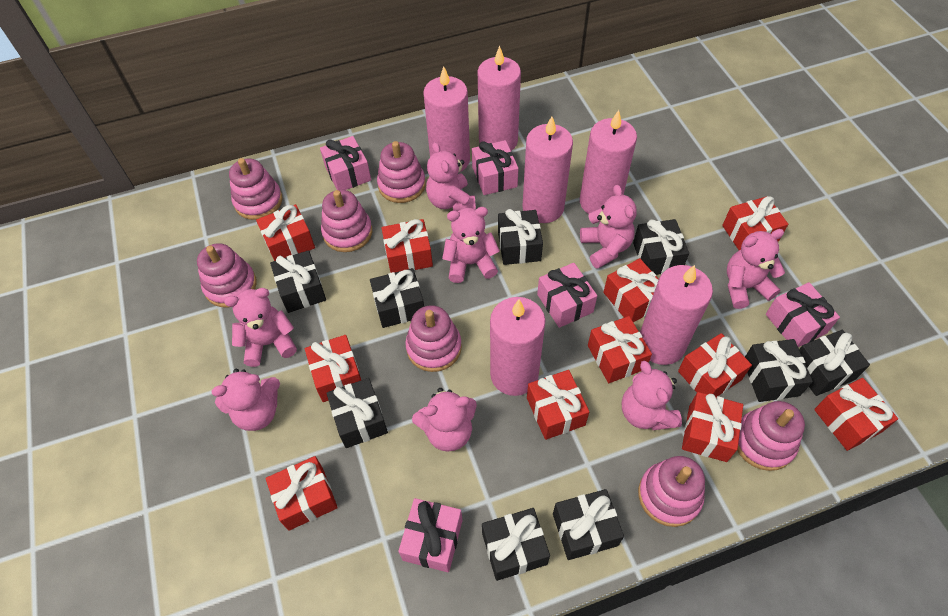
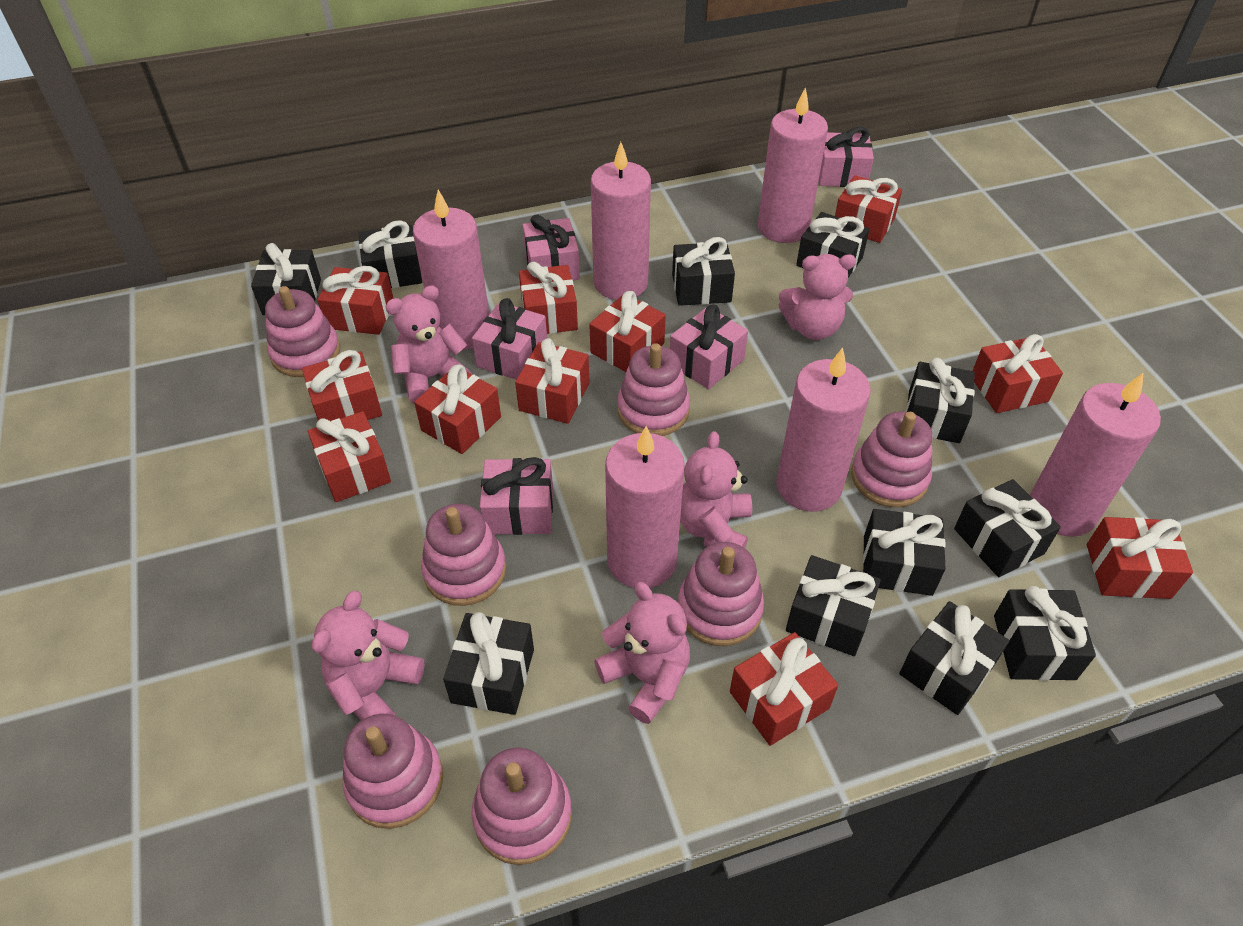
black gift: [270,250,326,313] [327,378,388,448] [370,268,424,328] [482,508,550,581] [498,209,543,265] [553,489,624,560] [633,219,689,275] [745,339,813,402] [799,330,870,396] = 9 -> [251,243,321,315] [358,220,422,288] [443,612,534,715] [672,237,735,306] [786,555,881,656] [796,212,870,277] [863,509,946,596] [899,601,1010,715] [906,358,975,443] [954,479,1061,577] [994,586,1096,681] = 11
pink teddy bear: [211,369,280,431] [224,288,297,367] [412,388,477,452] [426,142,476,212] [442,207,500,283] [580,185,637,269] [622,361,682,430] [727,229,785,309] = 8 -> [312,591,425,720] [385,285,472,403] [594,582,690,724] [680,431,752,548] [778,254,856,340] = 5

